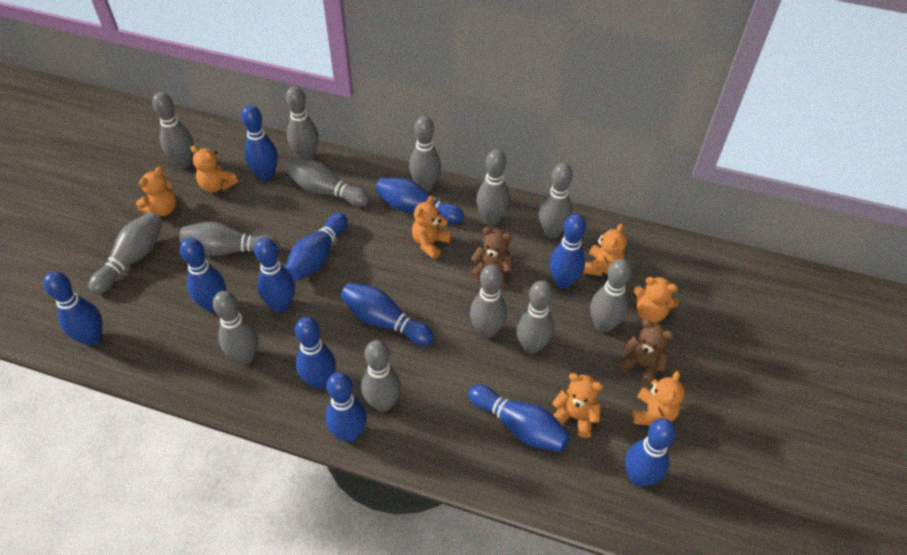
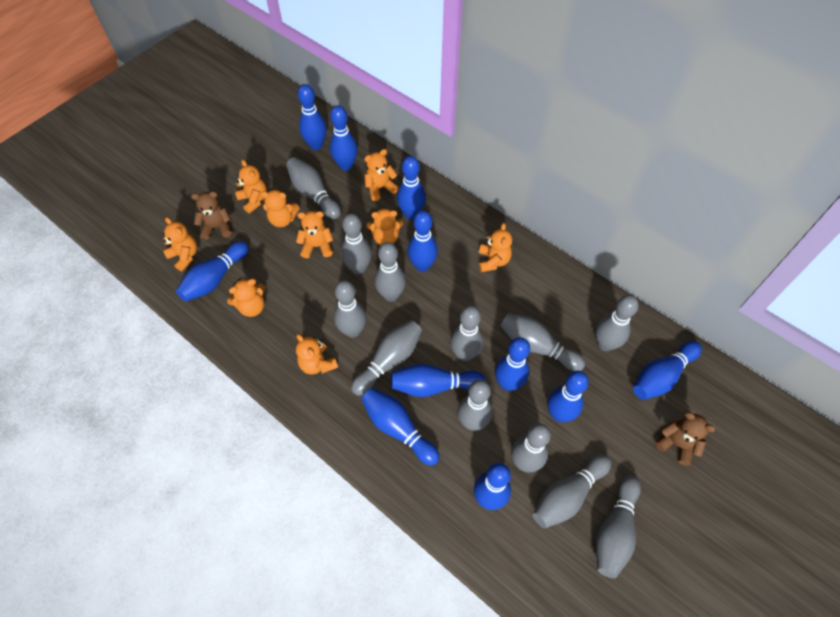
blue bowling pin: [43,271,102,346] [180,237,226,313] [241,105,278,181] [254,237,295,312] [285,213,348,281] [295,317,336,390] [326,372,367,443] [341,282,434,346] [375,177,464,224] [468,385,571,452] [549,214,586,289] [625,418,676,487] = 12 -> [176,241,248,302] [298,84,327,150] [330,105,357,171] [361,388,440,466] [391,364,485,397] [397,156,426,219] [408,210,438,272] [474,463,511,510] [495,337,530,391] [547,371,589,422] [633,341,702,400] = 11
grey bowling pin: [89,212,163,294] [152,92,194,168] [179,222,280,256] [213,291,259,364] [285,158,370,207] [286,86,319,160] [361,340,401,412] [409,116,441,192] [470,264,507,338] [477,149,510,225] [516,280,554,354] [539,163,573,238] [590,259,632,333] = 13 -> [286,157,341,219] [334,280,366,338] [341,213,372,274] [351,320,422,396] [375,242,406,302] [450,306,483,361] [457,380,493,431] [500,313,585,371] [511,423,551,472] [533,454,611,528] [595,295,639,351] [596,475,641,578] = 12
orange teddy bear: [136,167,177,216] [191,146,238,193] [412,195,452,259] [552,373,603,438] [583,223,627,276] [632,371,685,426] [634,276,679,323] = 7 -> [163,217,197,271] [227,278,265,317] [235,160,267,214] [260,189,300,227] [296,211,334,258] [296,334,338,375] [364,149,399,201] [366,208,403,245] [479,223,512,272] = 9

